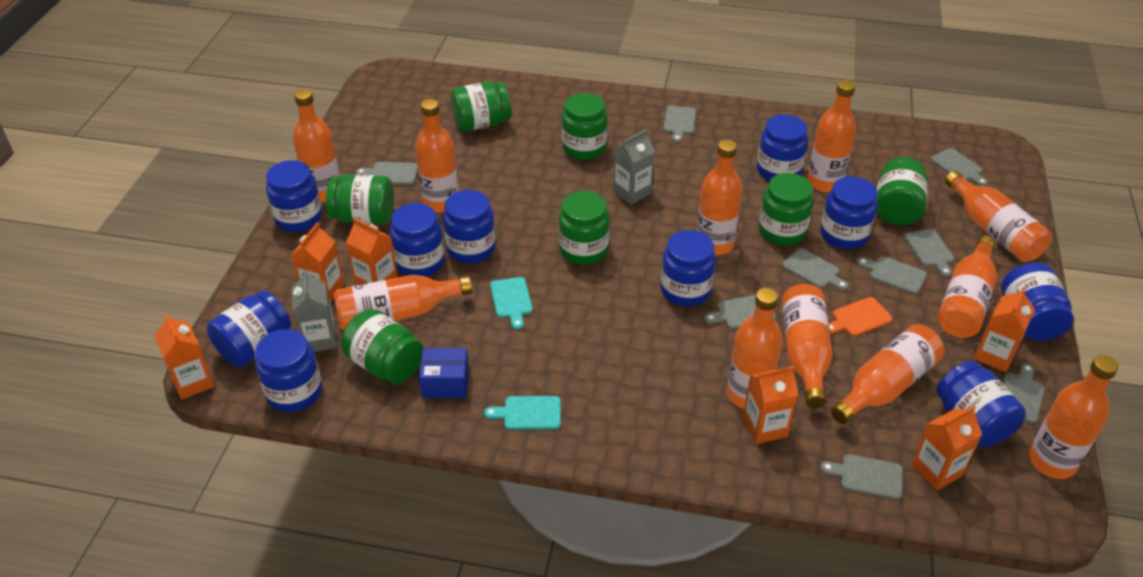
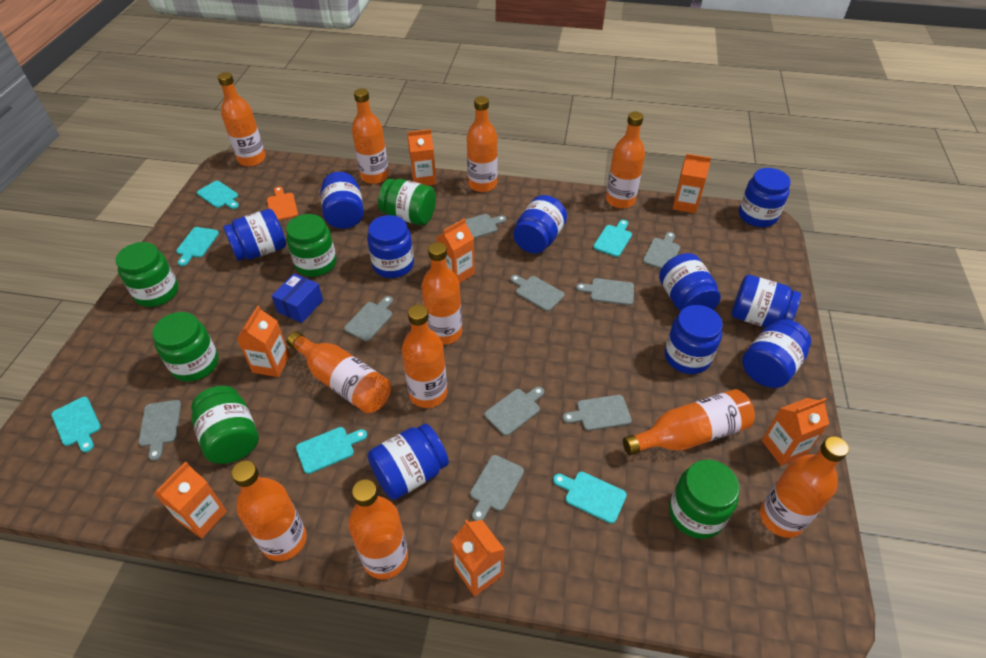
green jar: [326,174,394,225] [341,309,423,384] [451,81,511,132] [559,191,610,265] [562,93,607,160] [758,173,814,245] [877,157,928,225] = 7 -> [116,242,179,307] [152,312,219,382] [191,386,259,464] [286,214,336,277] [378,178,436,225] [669,460,740,539] = 6
grey carton: [292,270,337,352] [613,130,655,205] = 2 -> none = 0
orange carton: [154,313,214,400] [291,223,344,303] [346,218,398,285] [743,366,798,444] [911,406,982,491] [974,288,1035,372] = 6 -> [154,462,227,538] [237,306,290,377] [407,129,436,186] [437,218,475,283] [451,520,505,597] [673,154,711,214] [762,398,829,466] = 7
turquoise cutting board: [484,396,561,430] [490,277,533,329] = 2 -> [51,397,101,452] [176,227,219,266] [197,181,239,209] [296,427,367,474] [553,472,627,524] [593,220,632,257] = 6

